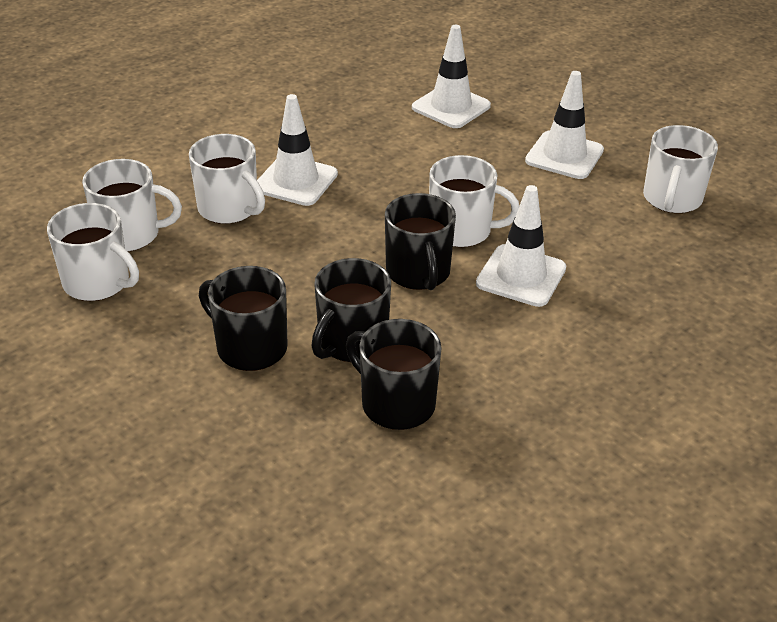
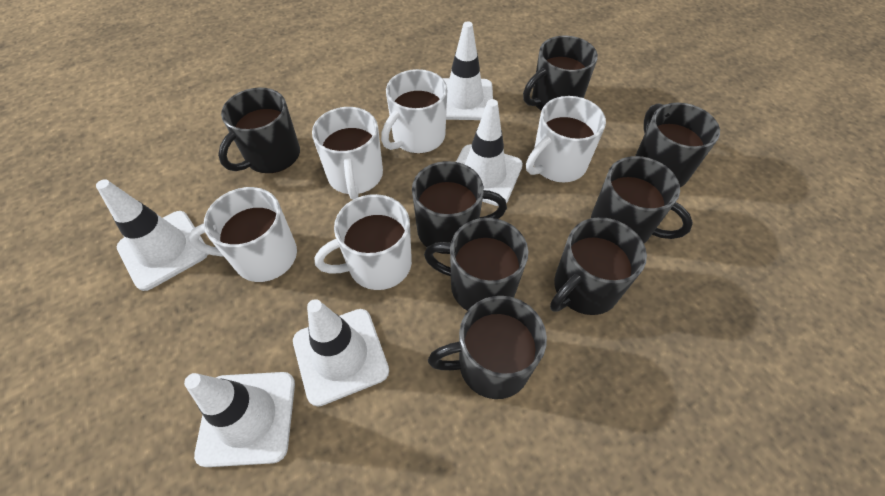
black mug: [199,266,288,371] [311,258,391,362] [346,319,442,430] [385,193,456,290] = 4 -> [218,87,300,173] [412,161,507,254] [424,218,528,311] [428,296,547,399] [523,36,598,111] [550,217,647,315] [591,156,693,243] [635,103,720,187] = 8
white traffic cone: [257,94,338,206] [412,25,491,128] [476,185,566,307] [525,71,604,179] = 4 -> [96,179,208,291] [184,372,295,467] [293,299,389,407] [443,21,493,120] [456,99,523,206] = 5

